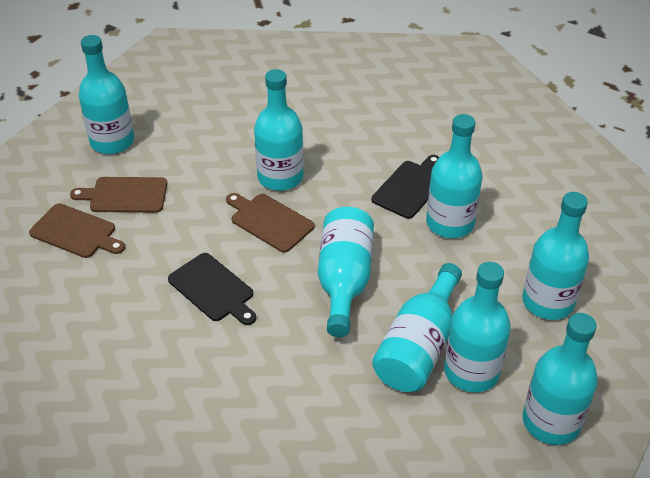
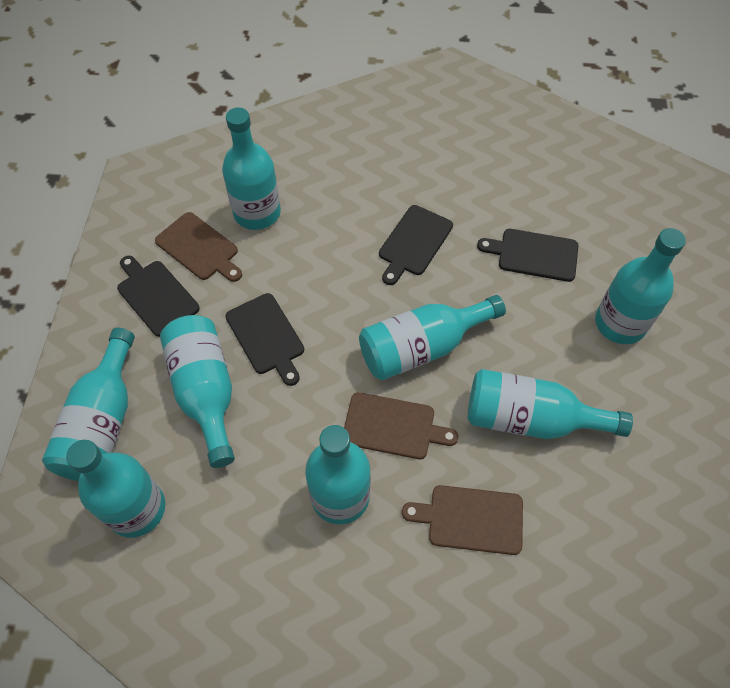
black cutting board: [168,253,256,325] [372,155,439,219] = 2 -> [117,256,200,337] [225,293,304,386] [379,205,453,285] [477,229,578,282] = 4

